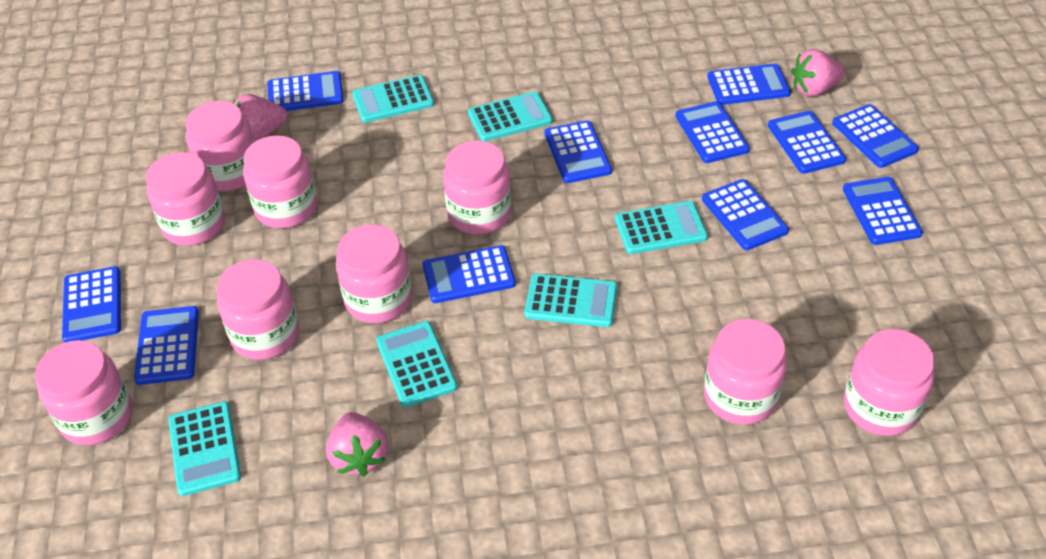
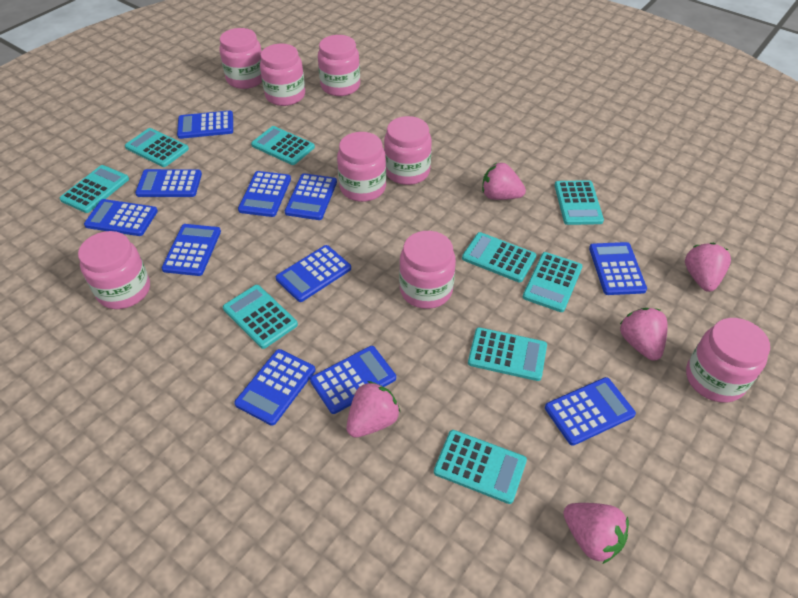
pink jar: [35,340,133,445] [146,152,225,246] [185,101,254,191] [217,259,299,360] [243,135,317,229] [336,224,412,323] [443,141,511,234] [704,319,787,425] [844,329,935,436] = 9 -> [78,231,150,309] [219,28,262,89] [260,44,305,106] [318,35,360,96] [337,132,386,202] [384,116,432,185] [399,231,456,309] [686,318,770,403] = 8
pink strawberry: [233,94,287,142] [326,412,388,477] [791,49,845,97] = 3 -> [346,381,401,438] [482,163,526,200] [563,503,629,564] [620,308,668,361] [685,243,731,292] = 5
turquoise calculator: [169,401,241,496] [352,75,434,123] [376,321,458,407] [468,91,553,141] [524,273,617,327] [615,201,708,254] = 6 -> [60,165,129,213] [125,128,189,167] [223,285,298,349] [251,126,315,165] [434,430,527,504] [462,232,536,282] [468,327,547,381] [523,252,583,312] [555,180,604,225] = 9

